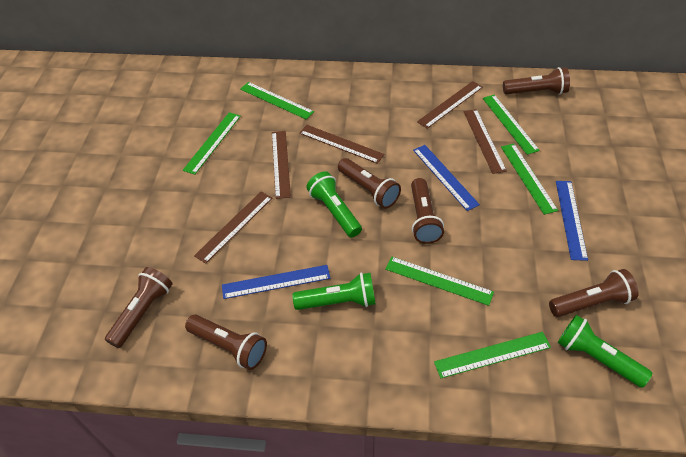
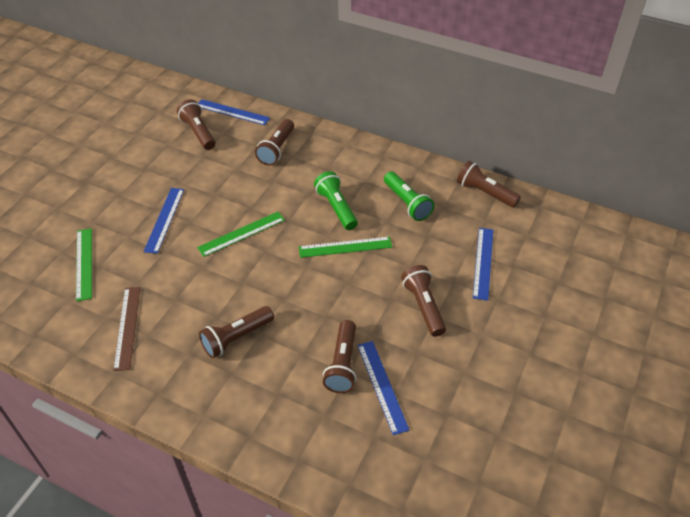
blue ruler: [222,265,330,299] [413,145,480,211] [556,181,588,261] = 3 -> [143,188,184,254] [198,99,270,125] [357,341,409,435] [473,228,494,301] = 4
brown ruler: [194,192,272,264] [272,131,291,199] [299,125,384,164] [417,81,483,129] [463,109,507,174] = 5 -> [113,287,141,371] = 1
green flashlight: [292,273,376,310] [306,171,362,237] [558,315,652,388] = 3 -> [314,171,358,230] [384,172,434,221] = 2
green ruler: [183,112,241,175] [240,82,314,120] [385,256,494,306] [434,332,551,378] [483,95,540,155] [501,144,558,215] = 6 -> [76,228,92,301] [197,212,285,257] [299,237,392,258] = 3

